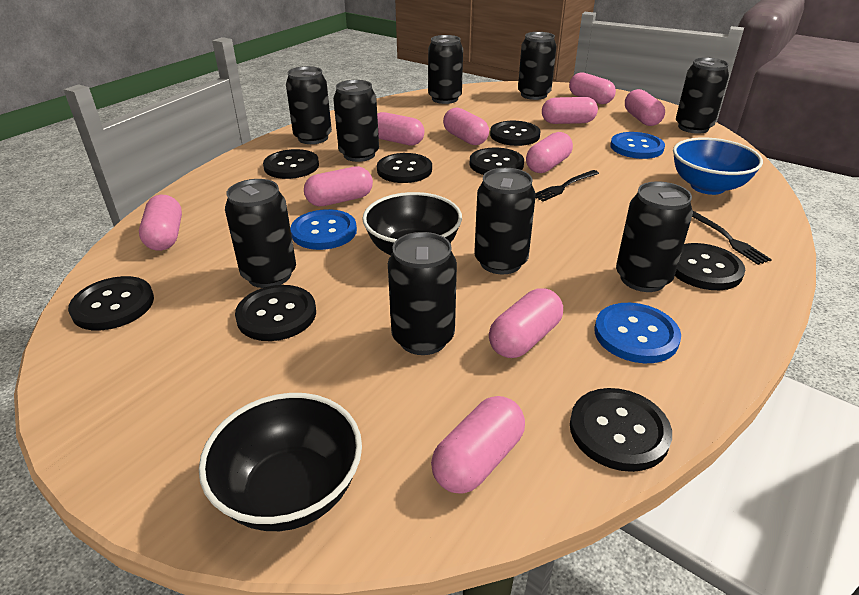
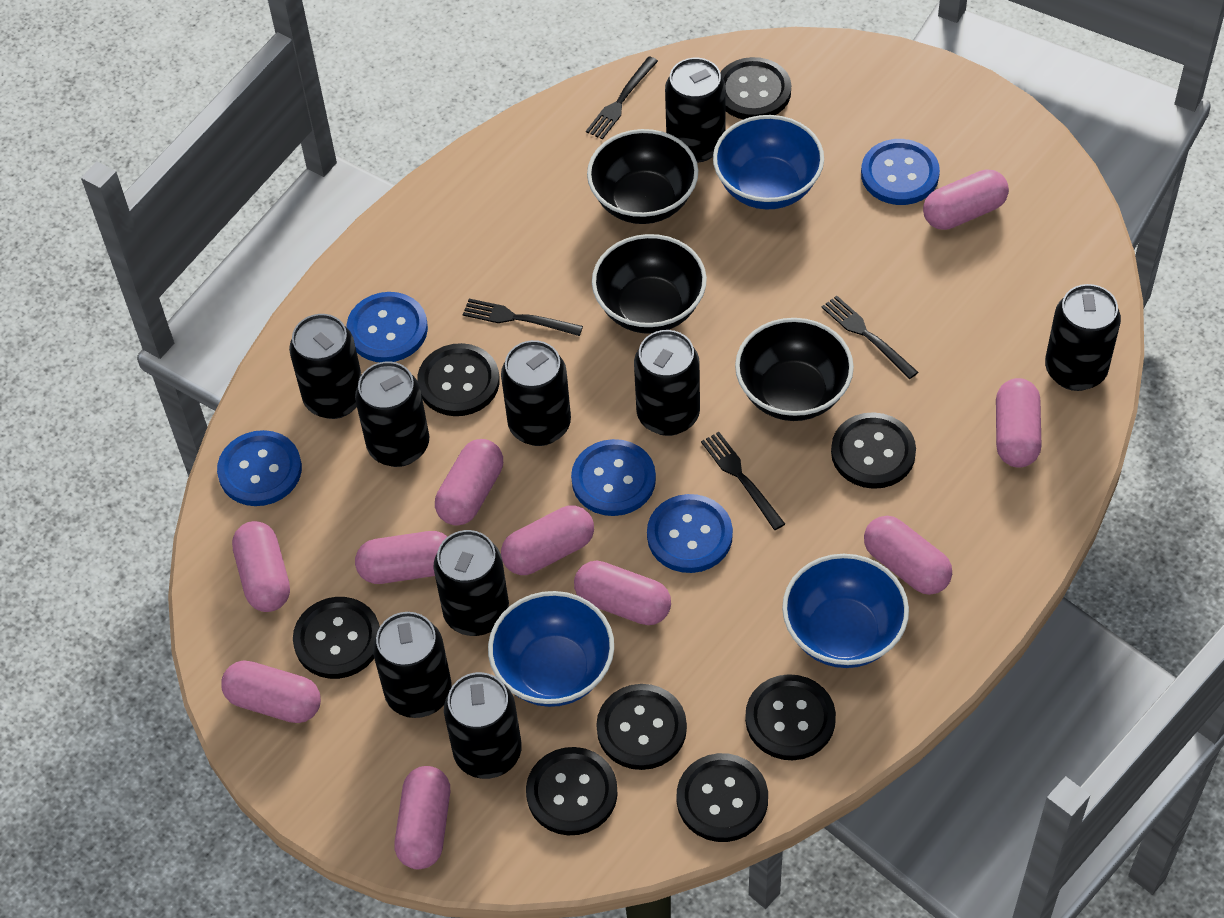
black bowl: [199,393,362,531] [362,192,462,255] = 2 -> [587,129,698,224] [592,234,707,334] [735,318,854,421] = 3
black fork: [535,170,599,201] [692,211,772,265] = 2 -> [463,299,583,336] [586,56,658,140] [701,432,785,530] [821,296,918,379] = 4
blue bowl: [673,137,763,195] = 1 -> [488,591,614,707] [713,115,824,209] [782,554,909,668] = 3
blue button: [290,209,357,250] [594,303,681,363] [610,132,665,159] = 3 -> [217,430,302,506] [346,292,428,362] [571,439,656,516] [647,494,733,573] [861,139,940,205] = 5

